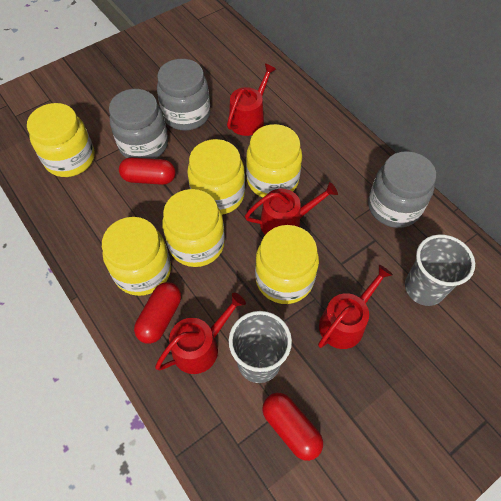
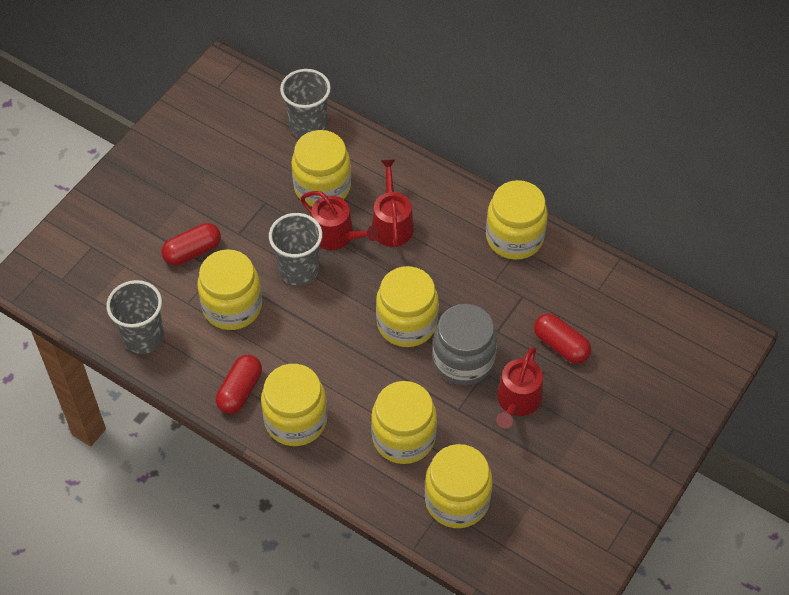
grey cup: [229,311,292,383] [405,234,475,306] = 2 -> [107,280,164,354] [269,213,322,286] [280,69,331,138] = 3
grey jar: [109,89,168,159] [157,59,210,131] [368,151,436,228] = 3 -> [433,304,497,385] = 1
red watering can: [155,293,246,374] [227,63,276,136] [245,182,338,235] [318,265,393,349] = 4 -> [300,191,380,250] [372,159,414,247] [496,346,543,428] = 3
yellow jar: [27,103,95,177] [102,217,171,296] [162,189,225,267] [187,139,245,215] [246,124,302,197] [255,225,319,304] = 6 -> [197,249,262,330] [261,364,327,446] [291,130,351,207] [371,381,437,464] [376,266,439,347] [425,444,492,528] [486,180,548,260] = 7

